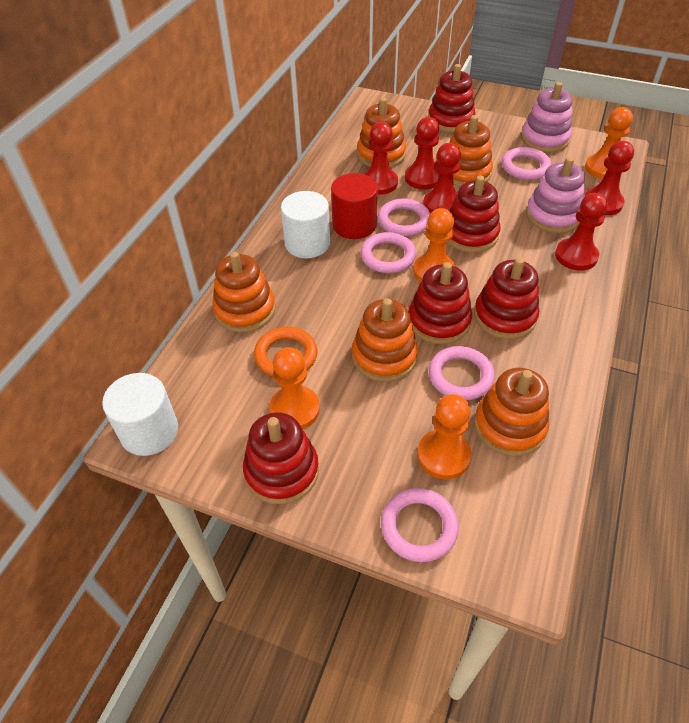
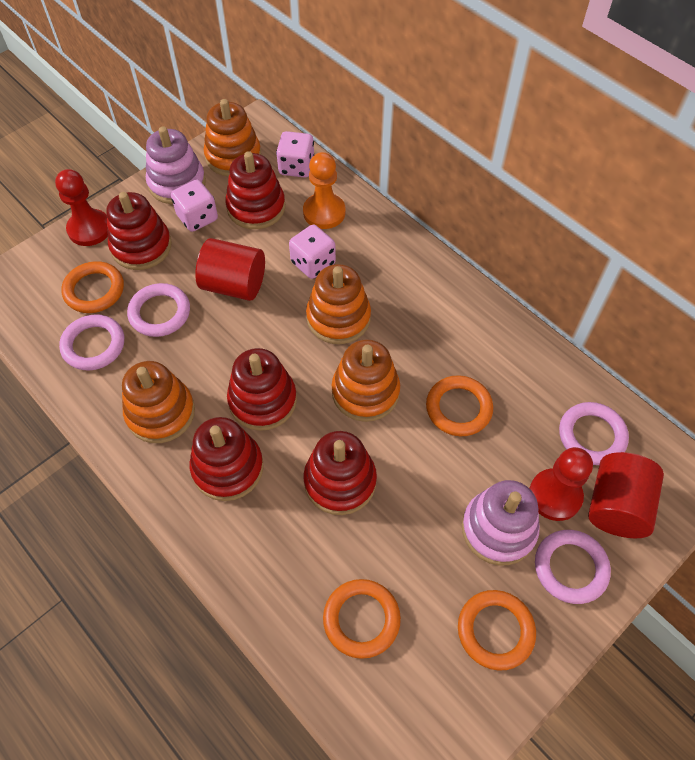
orange pawn: [269,347,320,429] [413,208,456,282] [417,394,471,479] [585,107,633,179] = 4 -> [303,152,345,229] = 1
orange ring: [254,327,317,377] = 1 -> [61,261,124,313] [323,579,401,659] [426,375,493,436] [458,590,536,671] = 4
orange stacking toy: [212,251,275,333] [352,298,418,382] [357,98,406,168] [450,115,493,187] [474,368,549,457] = 5 -> [122,361,195,443] [203,99,261,176] [306,264,371,344] [332,339,400,422] = 4
pink dice: none = 0 -> [171,180,218,232] [276,131,315,178] [289,225,336,279] = 3
pink ring: [360,232,416,273] [378,198,430,236] [381,488,459,562] [429,346,495,400] [502,147,551,180] = 5 -> [59,314,124,370] [127,283,190,337] [535,530,611,604] [559,402,629,465] = 4
red cylinder: [331,173,378,239] = 1 -> [195,238,265,301] [588,452,664,538] = 2
red pawn: [363,122,398,195] [405,117,439,190] [423,143,461,213] [555,193,608,271] [584,141,634,215] = 5 -> [55,169,108,246] [529,447,593,521] = 2
white cylinder: [102,373,178,456] [281,191,330,258] = 2 -> none = 0

